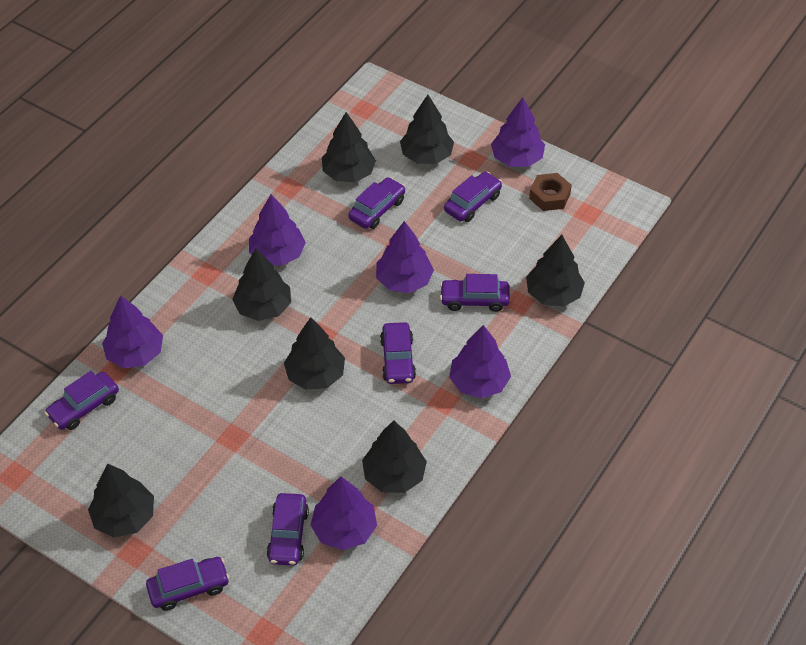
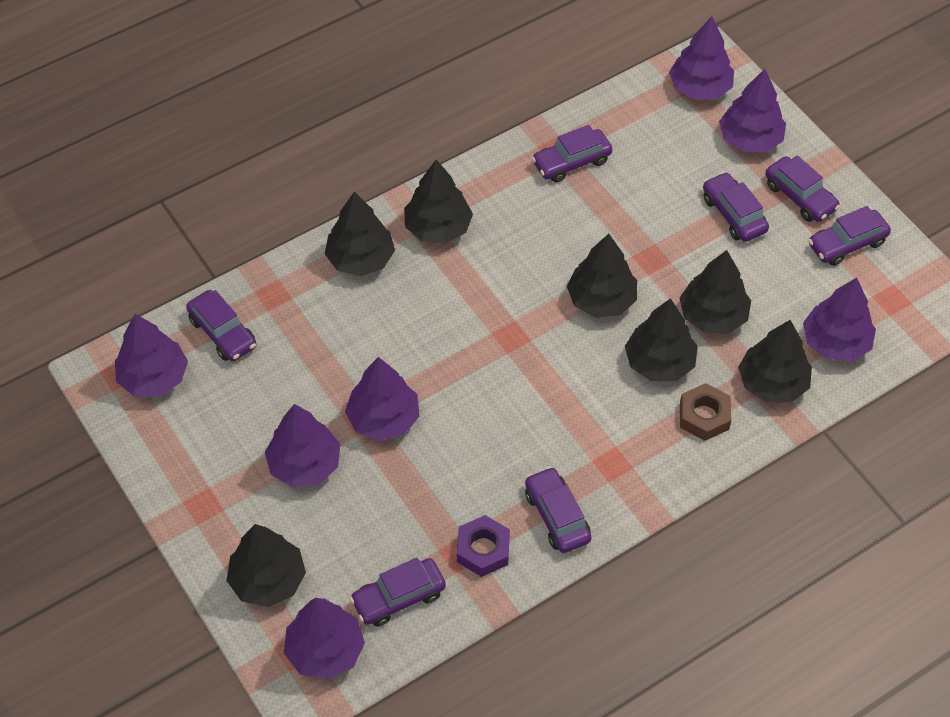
purple nut: none = 0 -> [457,515,510,577] = 1
purple tree: [102,295,163,368] [249,194,306,266] [310,476,377,550] [376,221,434,293] [449,325,511,399] [491,97,545,167] = 6 -> [115,314,188,396] [265,404,340,487] [284,598,365,680] [345,357,420,441] [669,17,734,100] [719,69,786,152] [803,278,876,361] = 7

